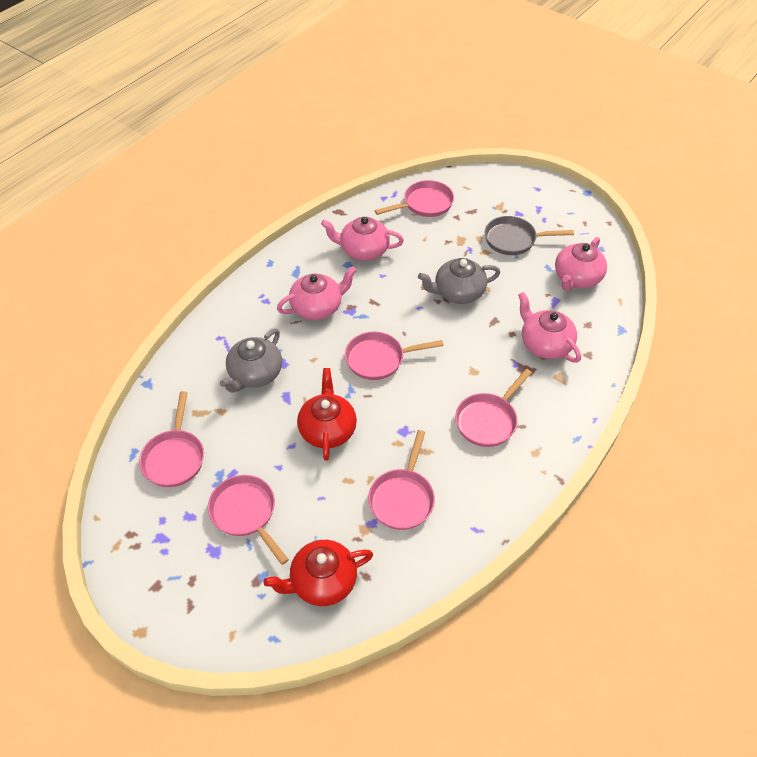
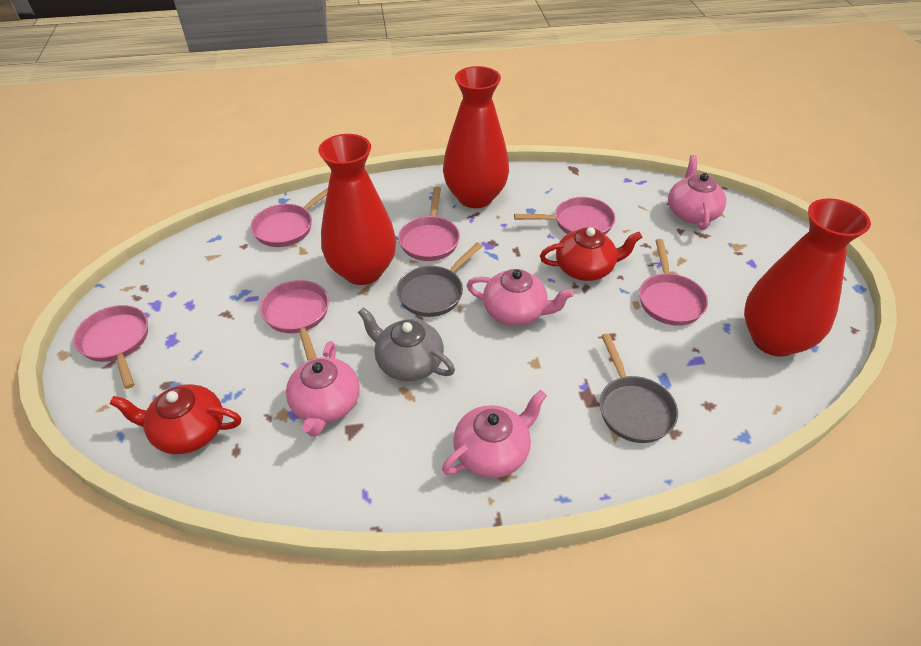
grey pan: [485,216,574,255] = 1 -> [396,242,482,317] [599,334,678,443] = 2
grey teapot: [220,328,282,393] [418,258,500,304] = 2 -> [358,307,455,381] = 1
red vase: none = 0 -> [318,134,396,285] [443,66,509,208] [744,198,871,357] = 3

